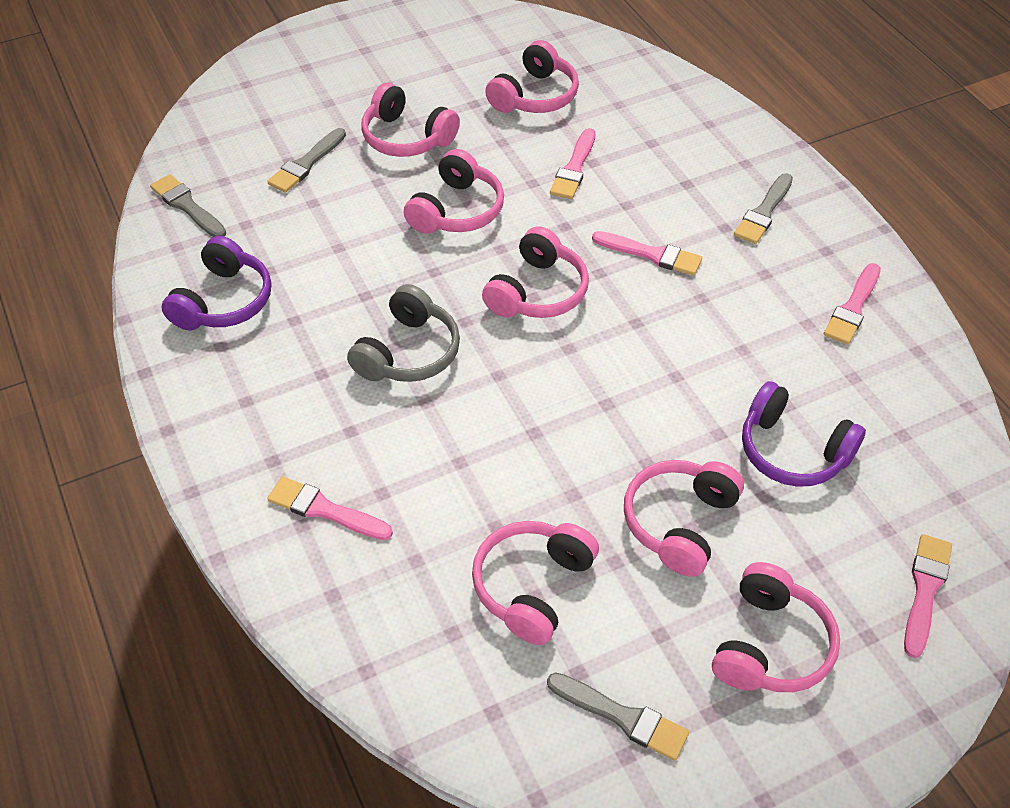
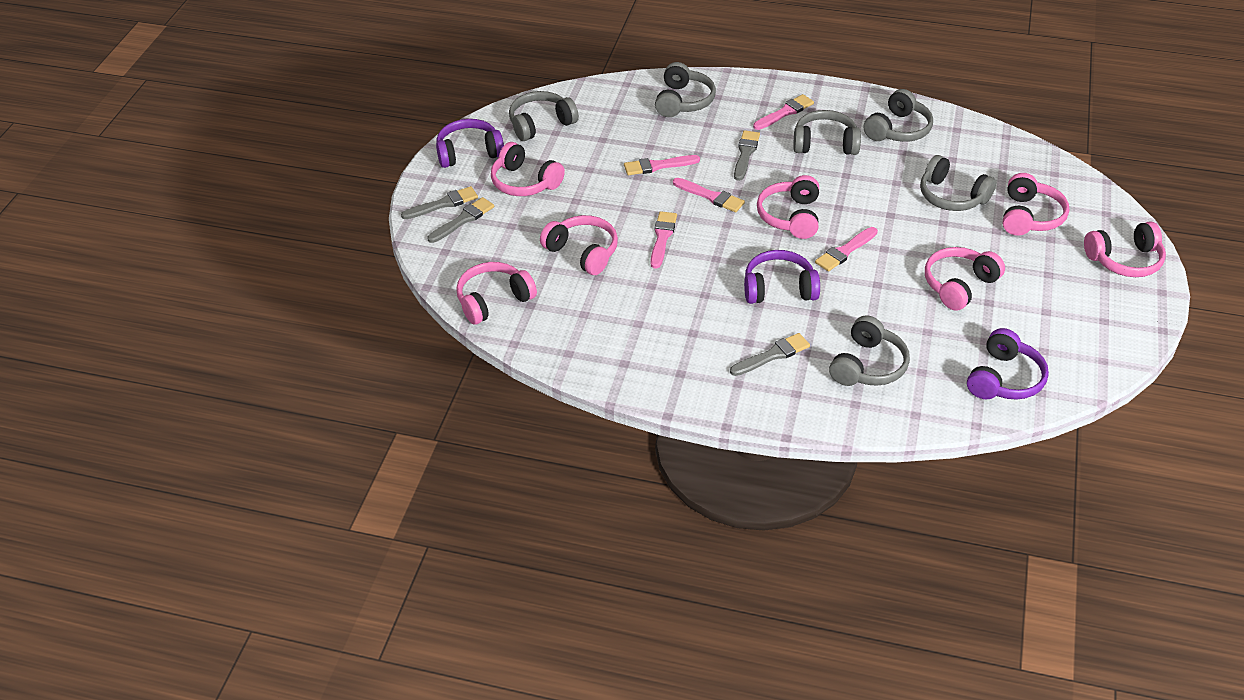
grey headphones: [347,284,460,382] = 1 -> [509,91,579,141] [655,62,716,117] [793,110,861,155] [829,315,910,386] [863,89,933,142] [920,155,996,211] = 6
purple headphones: [161,236,271,330] [742,381,866,487] = 2 -> [436,119,504,168] [744,250,820,304] [967,328,1049,400] = 3

